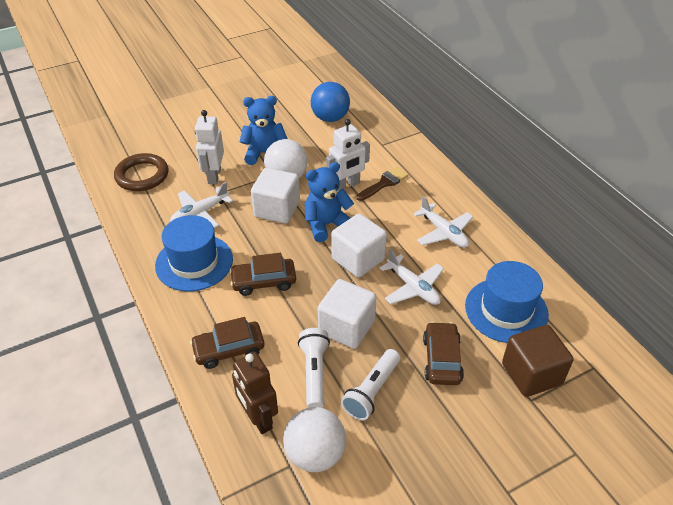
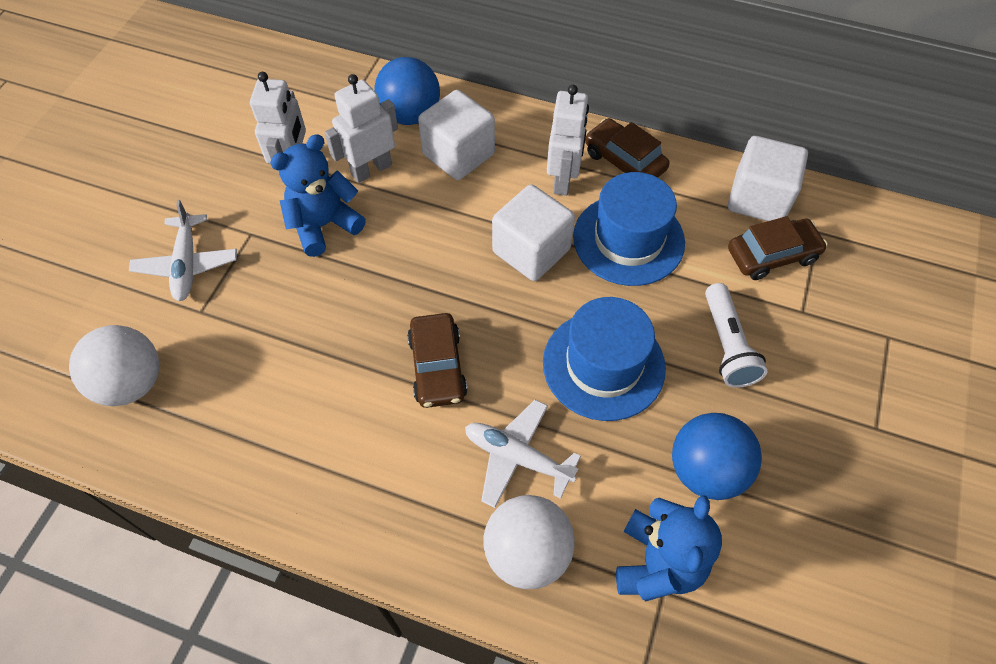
blue ball: [311,82,350,122] = 1 -> [375,57,440,125] [672,413,762,500] = 2
brown brush: [357,166,408,201] = 1 -> none = 0
brown cube: [502,325,573,397] = 1 -> none = 0
brown ring: [114,153,168,191] = 1 -> none = 0
brown robot: [232,352,278,434] = 1 -> none = 0
white flashlight: [298,328,330,408] [341,349,400,420] = 2 -> [705,283,768,388] = 1
white plane: [170,182,233,228] [380,249,444,305] [413,196,473,248] = 3 -> [129,199,237,301] [465,400,581,508] = 2
white robot: [195,110,224,184] [326,119,370,192] = 2 -> [250,72,306,182] [324,74,398,183] [547,85,589,196] = 3

